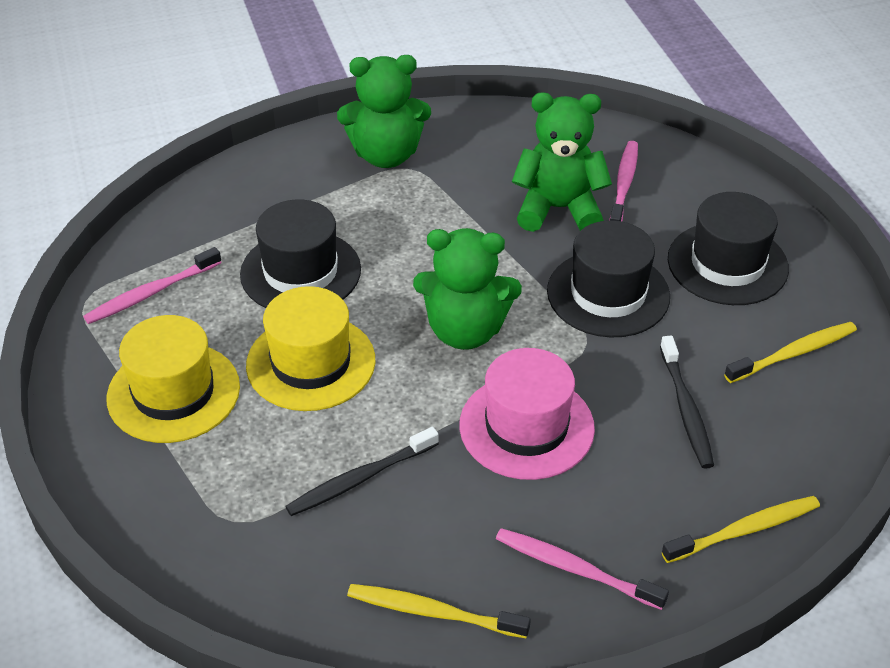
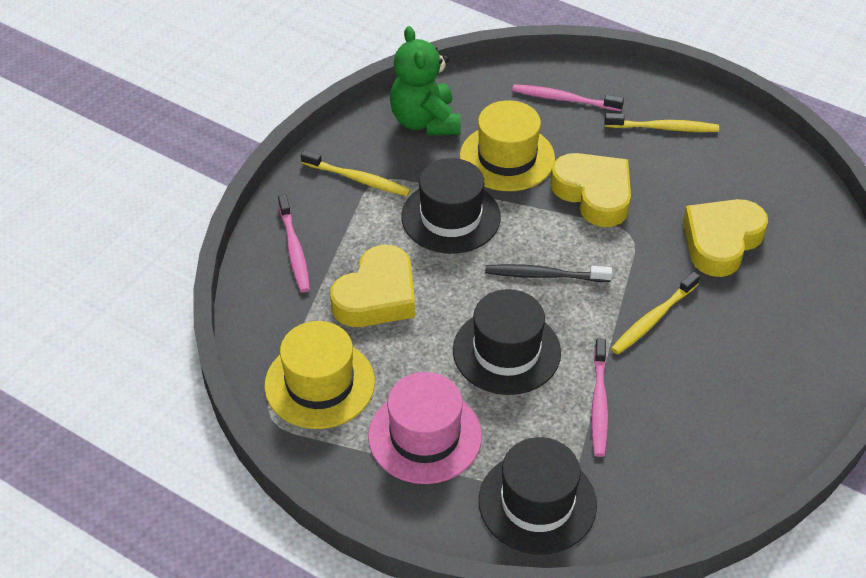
black toothbrush: [285,427,439,516] [660,336,714,469] = 2 -> [485,264,612,282] = 1
green teddy bear: [337,55,431,168] [413,228,522,350] [512,92,612,232] = 3 -> [390,26,461,135] = 1
yellow heart: none = 0 -> [330,245,415,327] [550,153,631,227] [683,199,768,277] = 3

